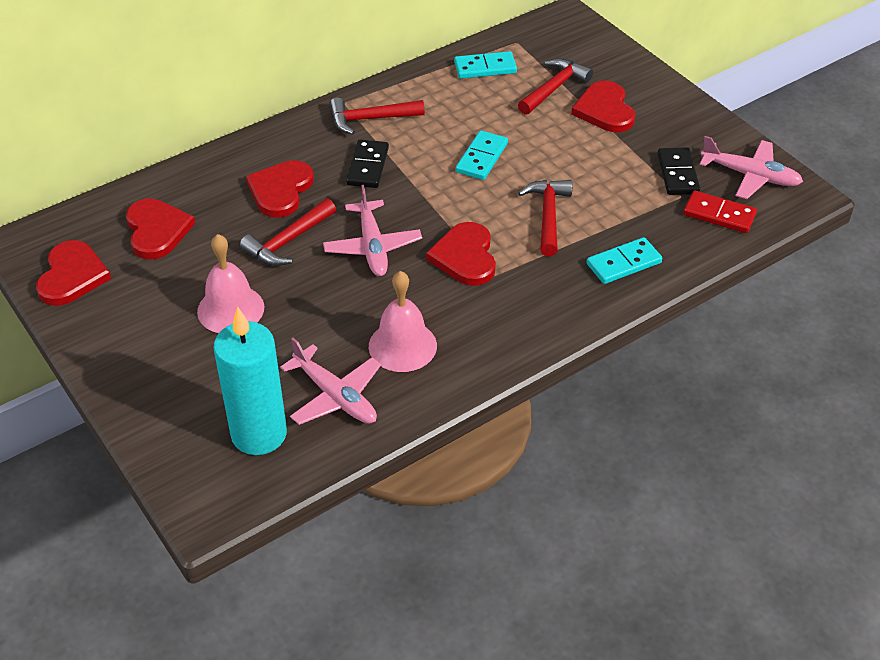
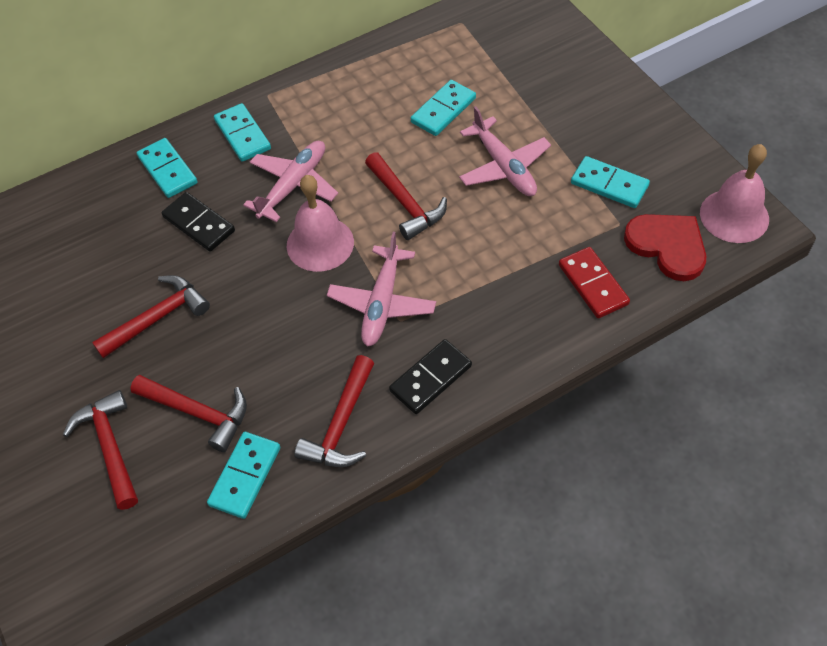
red hammer: [240,199,336,266] [329,97,425,135] [518,58,593,115] [518,180,573,256] = 4 -> [63,390,138,510] [92,275,210,358] [131,375,247,452] [294,355,374,467] [365,152,447,240] = 5
red heart: [36,240,111,306] [126,198,195,259] [246,160,314,218] [426,222,496,286] [571,81,635,132] = 5 -> [624,214,706,281] = 1
turquoise candle: [213,306,287,455] = 1 -> none = 0
turquoise domino: [454,51,517,79] [456,130,508,180] [586,237,662,284] = 3 -> [137,138,197,198] [207,432,280,519] [214,103,271,162] [411,80,476,136] [571,156,650,208] = 5

